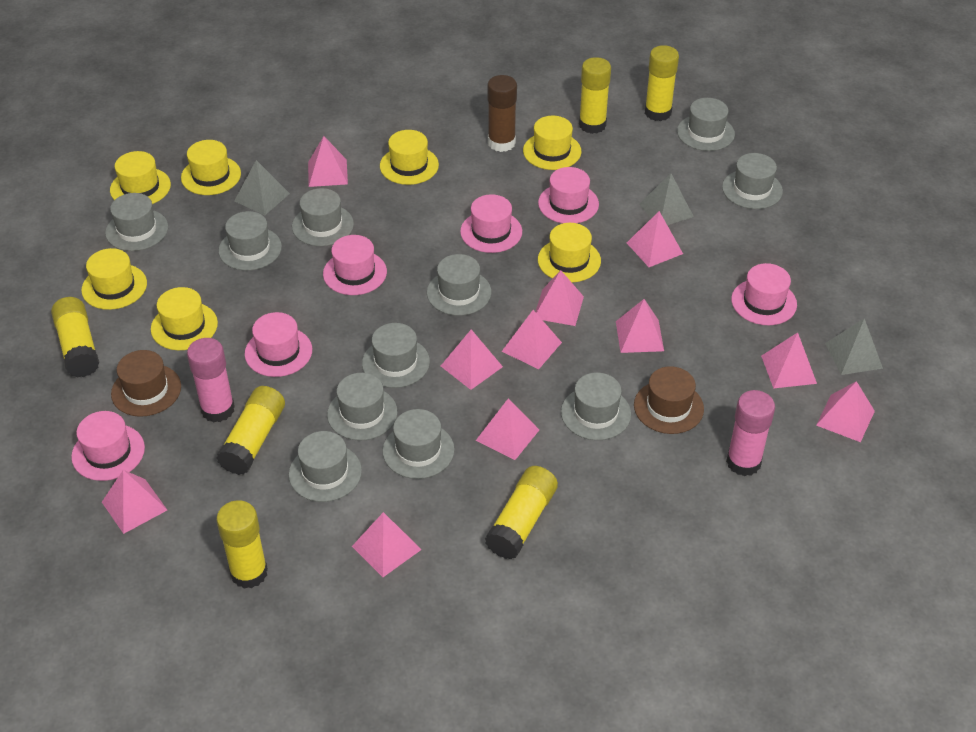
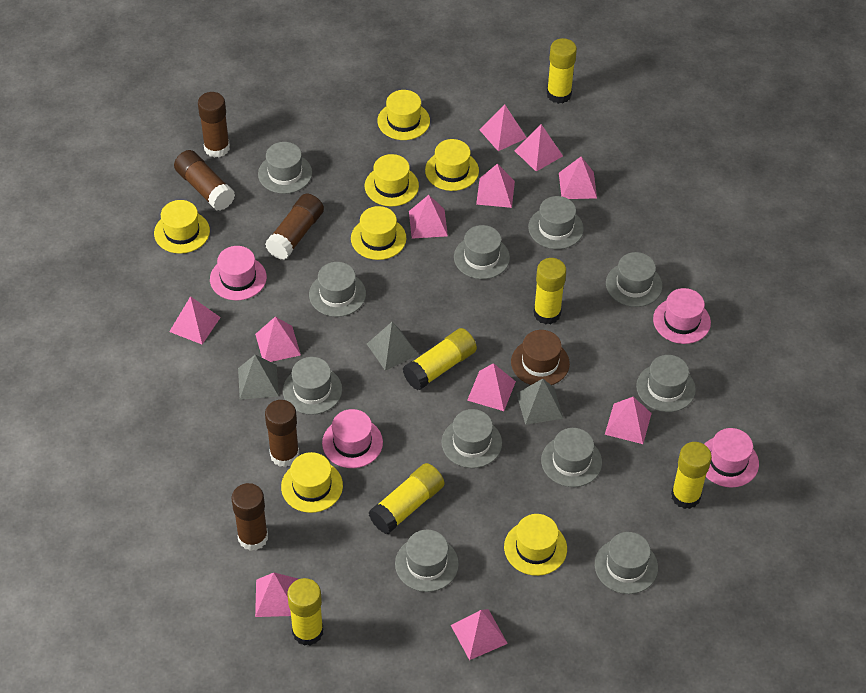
brown glue stick: [487,75,517,152] = 1 -> [174,150,235,211] [198,92,230,158] [231,483,268,551] [265,194,324,260] [265,400,299,467] = 5
brown hat: [111,350,181,417] [634,366,704,434] = 2 -> [511,330,570,385] = 1
pink glue stick: [187,338,235,423] [726,390,775,476] = 2 -> none = 0
pink hat: [71,411,145,481] [245,312,312,377] [323,235,387,295] [460,194,522,253] [538,167,599,223] [731,263,797,325] = 6 -> [210,246,267,301] [322,409,383,468] [653,288,711,344] [704,428,759,488] = 4

